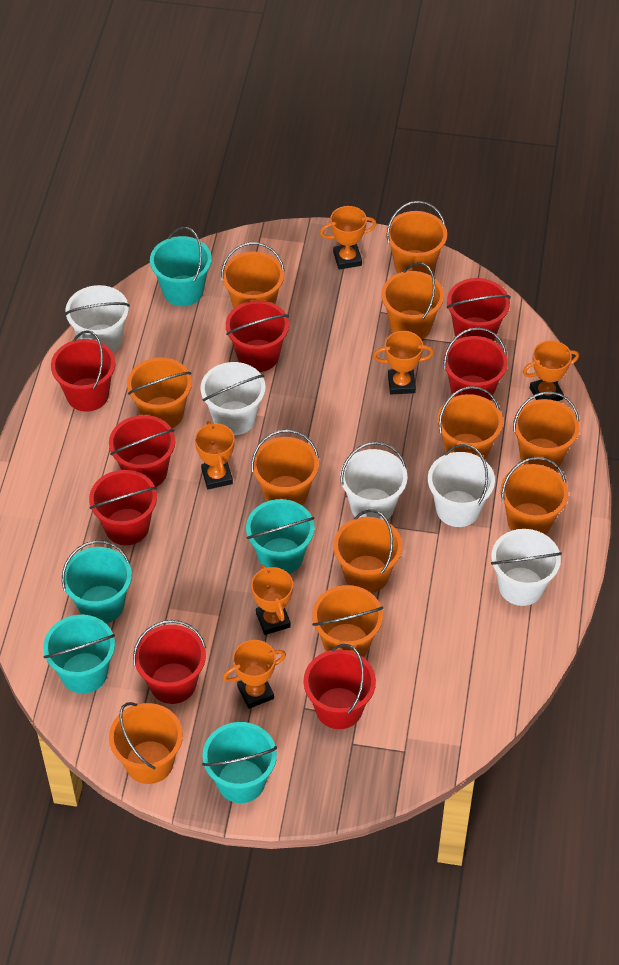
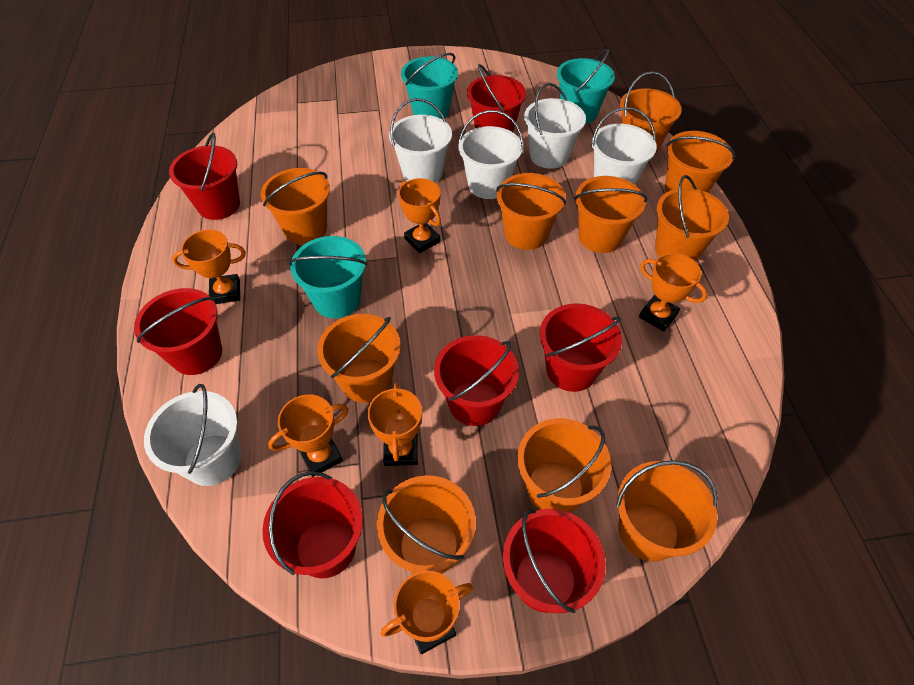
orange bucket: [109,702,183,784] [127,357,192,428] [221,242,285,308] [251,429,319,505] [312,585,383,657] [333,509,402,593] [381,262,444,340] [386,201,447,275] [437,386,503,460] [500,457,568,535] [513,391,580,471] = 11 -> [261,168,330,244] [317,314,401,403] [377,475,476,574] [496,173,566,250] [517,418,611,513] [574,176,647,253] [616,460,718,562] [620,71,682,154] [655,175,729,262] [665,131,736,193] = 10
red bucket: [51,330,116,412] [89,470,157,545] [109,415,175,487] [133,620,206,704] [226,300,289,372] [304,644,376,729] [443,327,508,401] [447,278,511,341] = 8 -> [134,288,222,375] [169,133,240,220] [262,471,363,578] [434,335,519,426] [467,64,526,132] [503,509,606,613] [540,303,622,392] = 7
turquoise bucket: [43,615,115,694] [62,541,132,624] [150,227,212,306] [202,722,277,803] [246,499,315,574] = 5 -> [288,236,367,318] [401,53,458,120] [557,49,615,124] = 3

